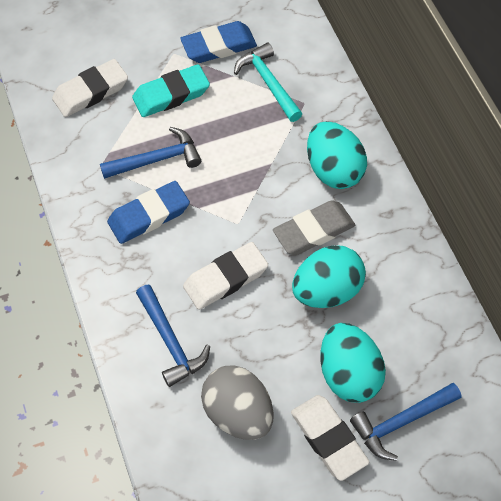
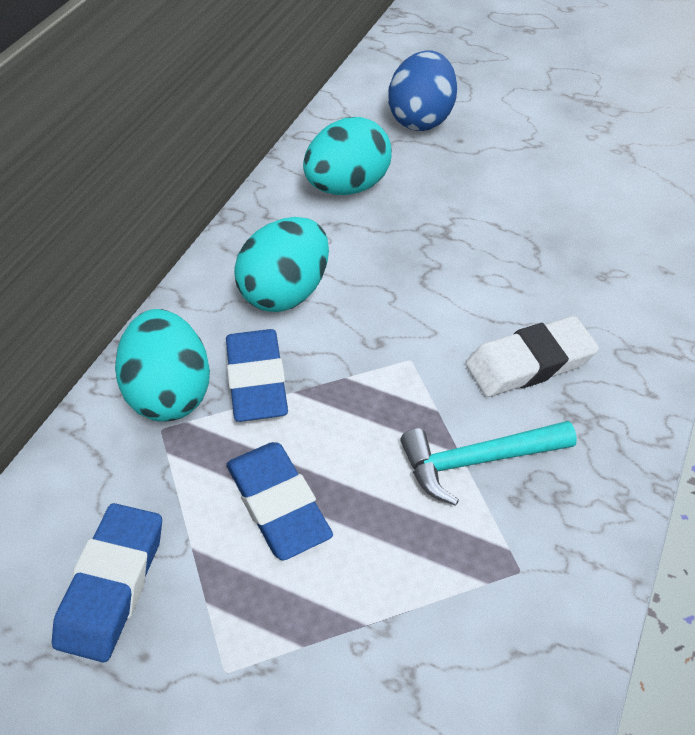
blue egg: none = 0 -> [388,50,457,131] = 1
blue eraser: [107,181,190,244] [180,21,257,63] = 2 -> [52,503,162,662] [226,329,288,422] [227,442,333,561] = 3
blue hammer: [100,127,201,179] [136,284,210,387] [350,383,461,461] = 3 -> none = 0
grey egg: [201,365,274,440] = 1 -> none = 0
grey eraser: [273,200,355,255] = 1 -> none = 0
turquoise eraser: [132,64,210,117] = 1 -> none = 0
white eraser: [52,59,128,117] [183,242,268,310] [291,395,369,481] = 3 -> [465,316,599,397] = 1

